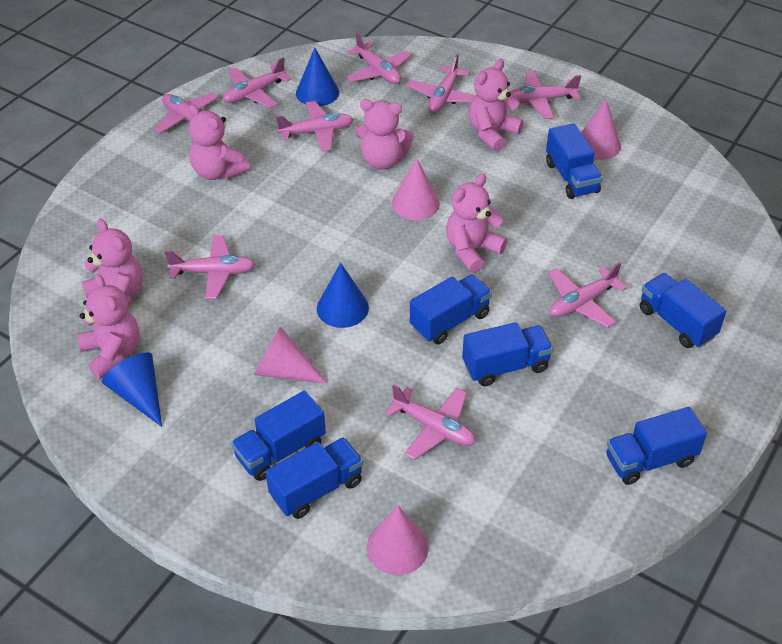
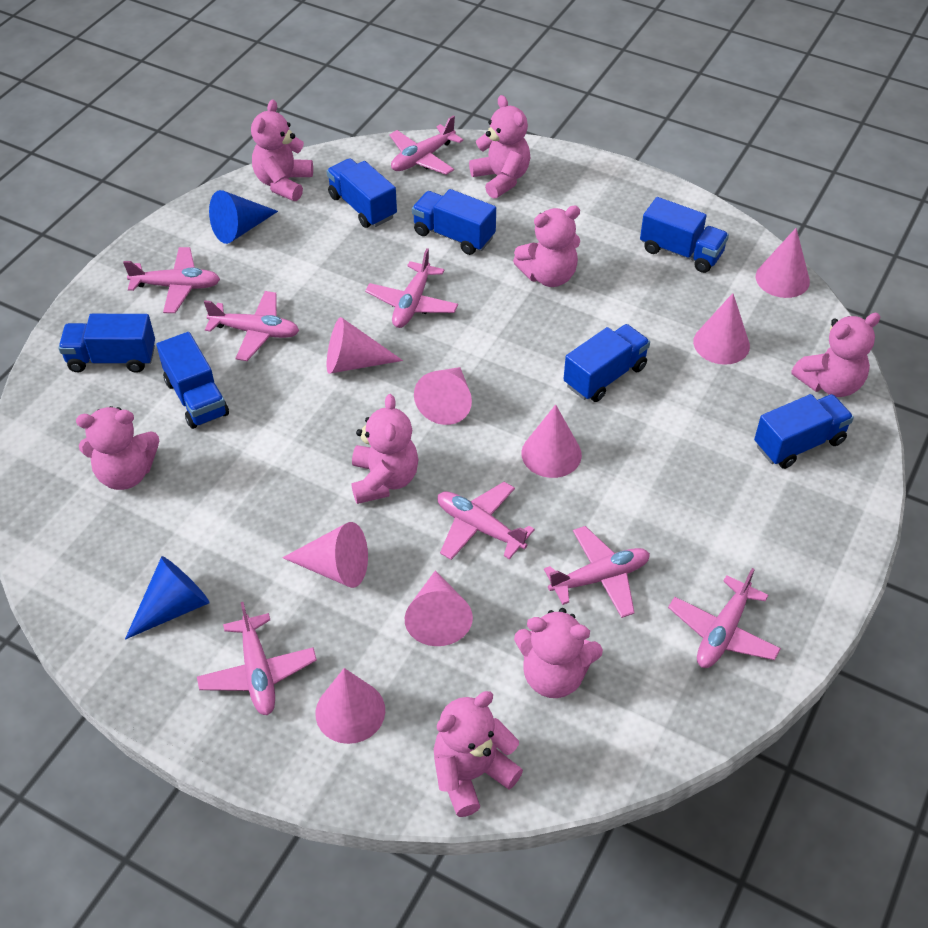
blue cone: [102,352,162,427] [296,48,339,106] [317,262,369,328] = 3 -> [125,556,210,640] [209,190,278,244] = 2
pink cone: [254,326,328,384] [367,506,429,575] [392,158,440,220] [581,99,621,160] = 4 -> [282,522,368,588] [315,668,385,744] [327,317,403,374] [405,570,473,646] [414,367,472,425] [521,405,582,478] [693,293,750,365] [756,228,810,298] = 8
pink plane: [154,93,221,134] [165,235,255,299] [223,57,291,108] [276,101,353,152] [346,32,411,84] [385,384,476,460] [407,54,476,112] [510,71,581,119] [549,262,627,328] = 9 -> [123,247,220,313] [197,602,317,715] [204,291,299,361] [365,248,458,328] [389,115,463,175] [437,482,535,560] [544,526,650,618] [668,568,781,668] = 8
pink teddy bear: [77,274,140,379] [82,219,143,306] [188,104,250,180] [355,99,414,169] [446,174,507,273] [469,59,523,151] = 6 -> [76,406,159,490] [251,99,313,201] [352,394,419,504] [434,691,523,817] [469,95,530,199] [513,205,580,287] [514,608,603,698] [791,313,880,397] = 8

